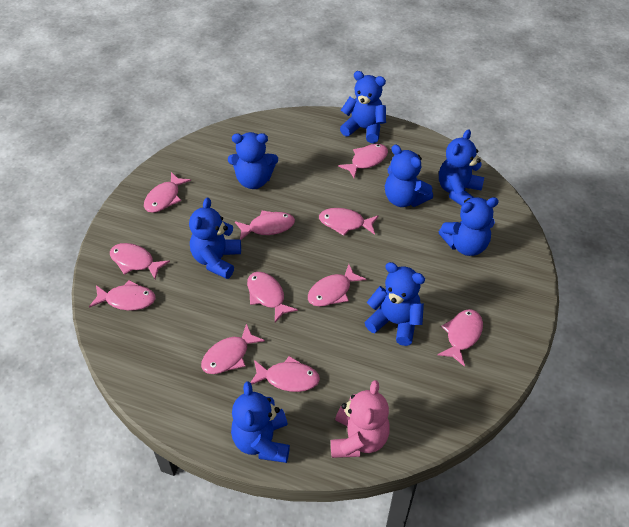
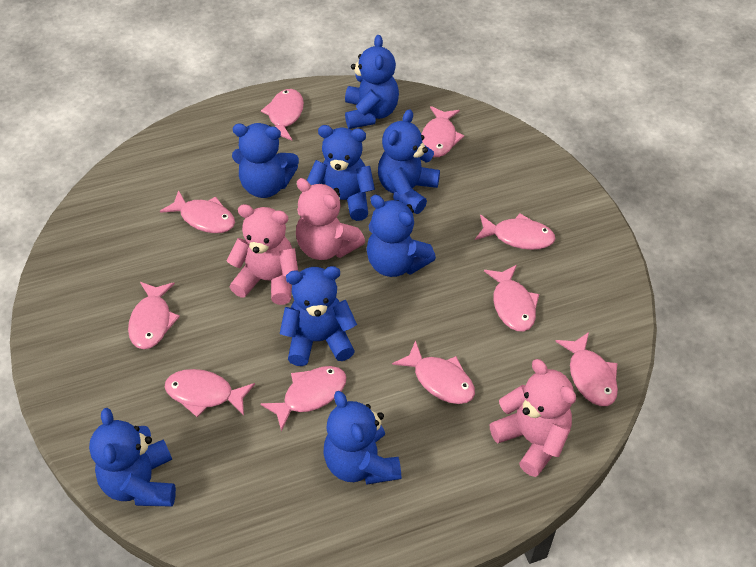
pink fish: [89,280,156,311] [110,243,170,279] [144,172,191,213] [201,323,265,374] [235,210,295,240] [247,272,298,323] [250,356,320,392] [308,264,366,307] [319,208,379,236] [338,144,388,178] [438,309,483,367] = 11 -> [128,282,180,349] [160,190,235,233] [165,369,255,417] [261,89,304,140] [261,366,346,432] [392,340,475,404] [422,106,464,157] [475,213,555,250] [484,265,539,331] [555,332,618,406] = 10
pink teddy bear: [331,380,390,458] = 1 -> [227,204,298,305] [296,178,365,260] [489,359,576,477] = 3

